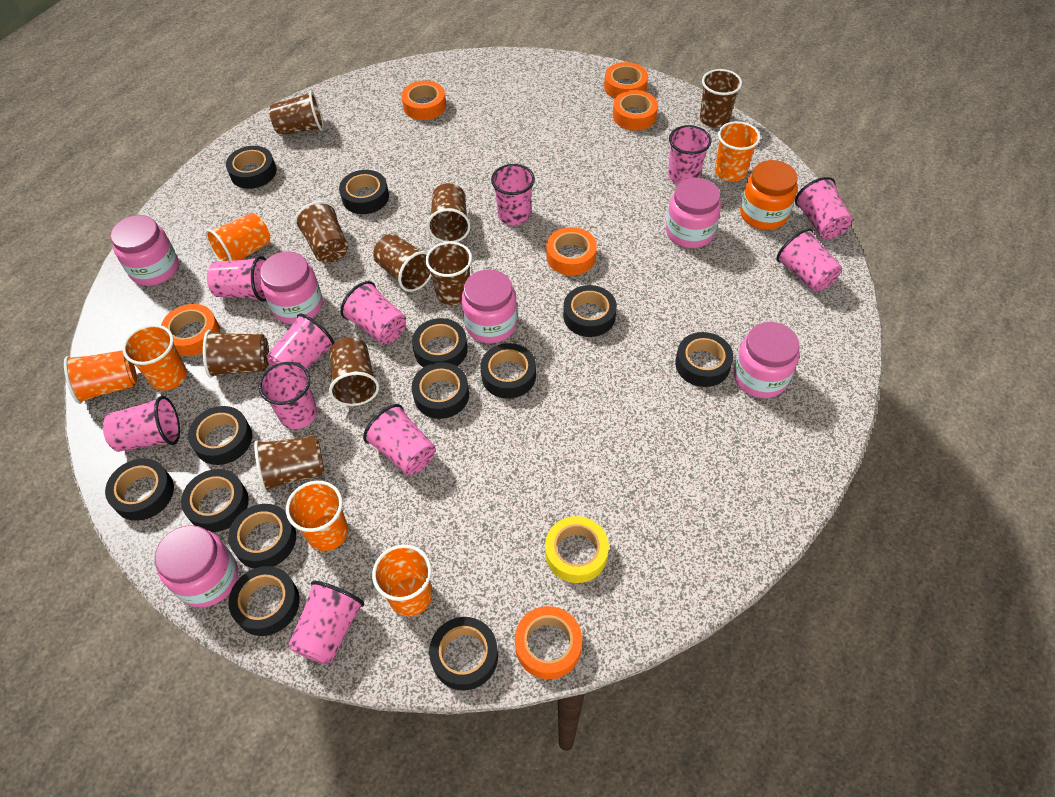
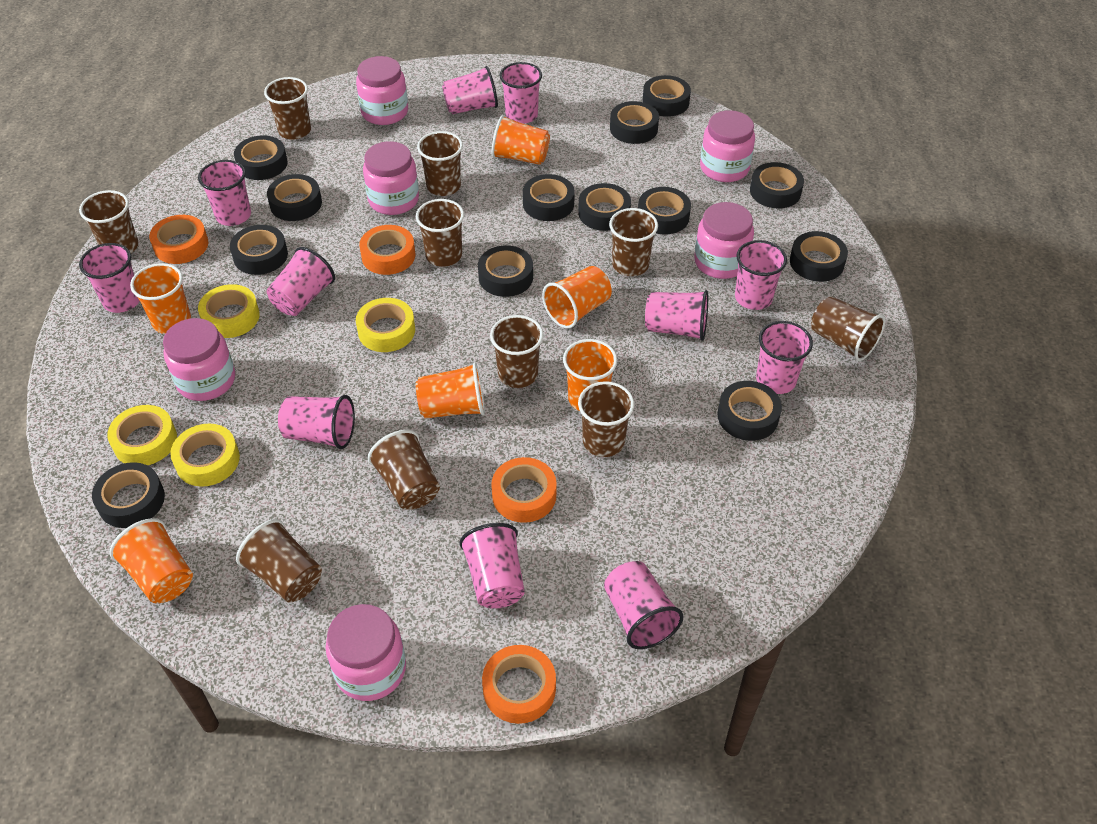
brown cup: [203,330,269,378] [254,436,324,492] [269,91,324,136] [295,201,348,263] [329,338,379,406] [373,234,432,292] [425,242,472,306] [427,183,471,242] [700,69,742,127] = 9 -> [79,190,139,253] [236,519,322,603] [264,77,311,139] [368,430,440,510] [416,199,464,267] [417,131,463,196] [490,315,544,388] [578,381,634,457] [609,208,658,276] [811,296,885,361] = 10
orange jar: [740,160,798,230] = 1 -> none = 0
orange tape: [161,304,220,356] [401,81,446,120] [515,606,582,679] [546,227,597,275] [604,62,648,99] [613,90,658,130] = 6 -> [149,215,208,264] [359,225,415,275] [482,645,556,724] [491,457,557,523] = 4
yellow tape: [545,516,609,583] = 1 -> [107,405,177,465] [170,424,240,487] [198,284,260,338] [356,298,415,352] = 4

